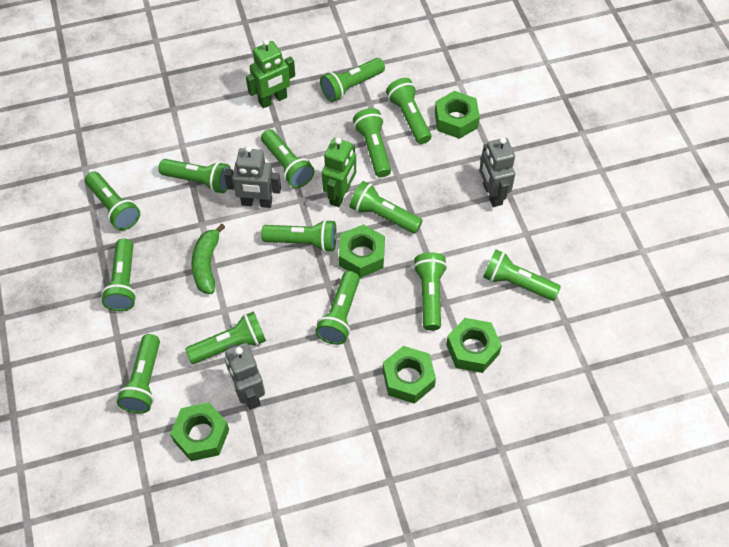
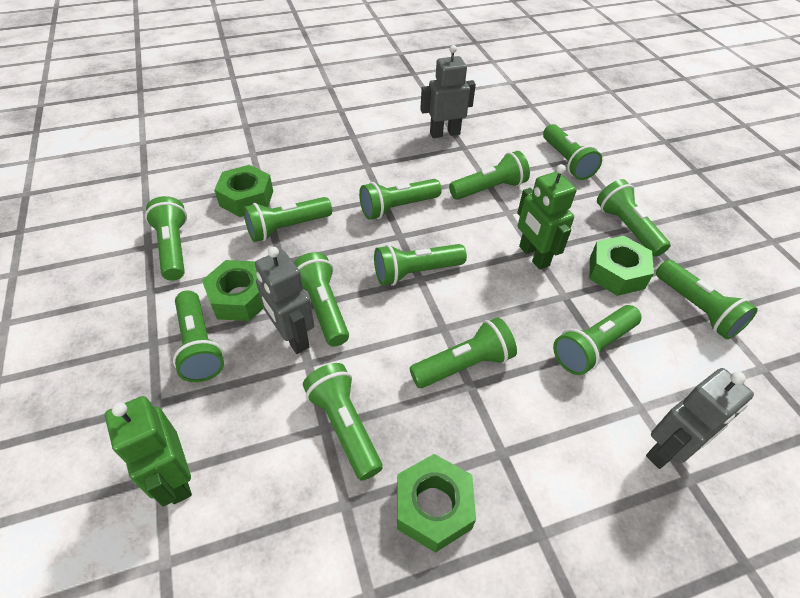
green banana: [192,224,225,294] = 1 -> none = 0
green flashlight: [85,171,140,231] [101,238,137,311] [117,334,160,414] [158,159,231,193] [185,311,266,364] [261,129,315,188] [261,219,337,252] [315,271,360,345] [320,58,385,102] [349,181,423,234] [353,108,391,178] [386,78,431,144] [413,252,447,331] [483,249,561,301] = 14 -> [145,196,187,281] [173,290,224,382] [243,197,332,242] [293,252,349,346] [303,363,383,481] [359,179,442,220] [374,244,467,286] [409,317,517,388] [449,151,530,200] [543,124,602,180] [553,305,642,375] [597,179,671,257] [656,260,758,339] = 13
green nut: [170,402,229,461] [339,224,385,278] [383,346,436,404] [435,91,480,139] [446,318,502,373] = 5 -> [202,260,263,321] [214,165,273,217] [397,454,476,553] [590,236,654,296] = 4

